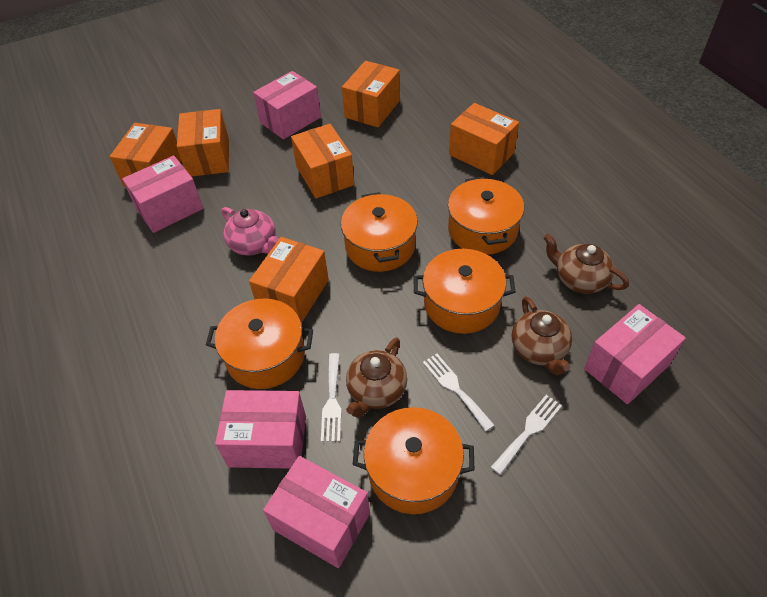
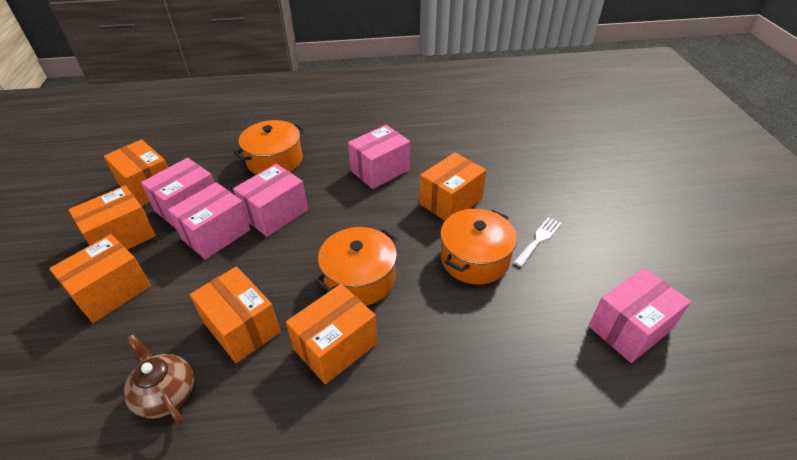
brown teapot: [346,337,407,418] [512,296,572,375] [543,234,629,294] = 3 -> [124,334,194,425] = 1
orange pot: [206,298,313,389] [341,192,418,272] [353,407,474,514] [414,249,516,334] [448,177,524,255] = 5 -> [234,120,305,175] [315,227,397,306] [440,209,517,285] = 3
pink teapot: [221,207,279,256] = 1 -> none = 0
white fork: [321,353,341,442] [423,354,495,432] [491,395,562,475] = 3 -> [514,217,562,267] = 1

